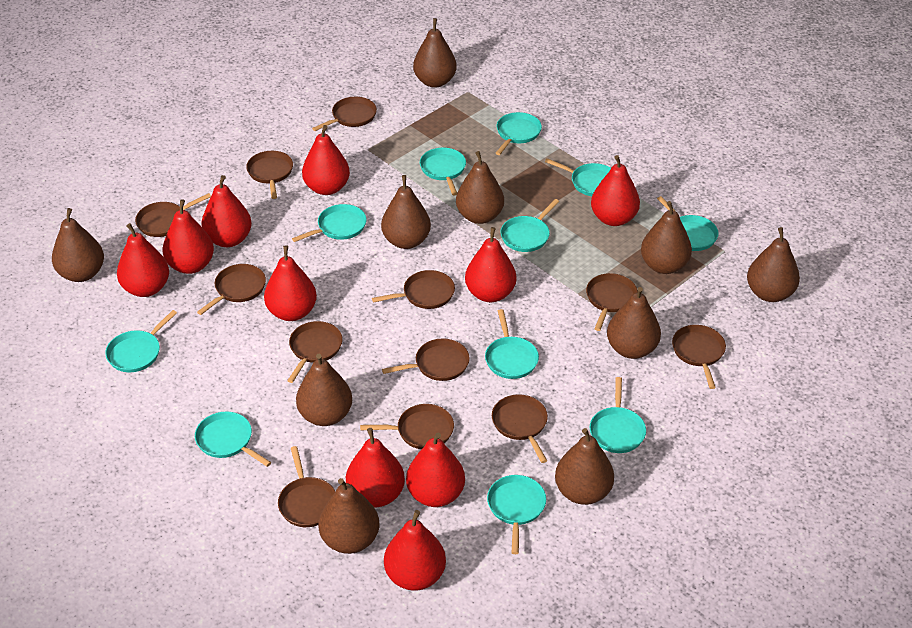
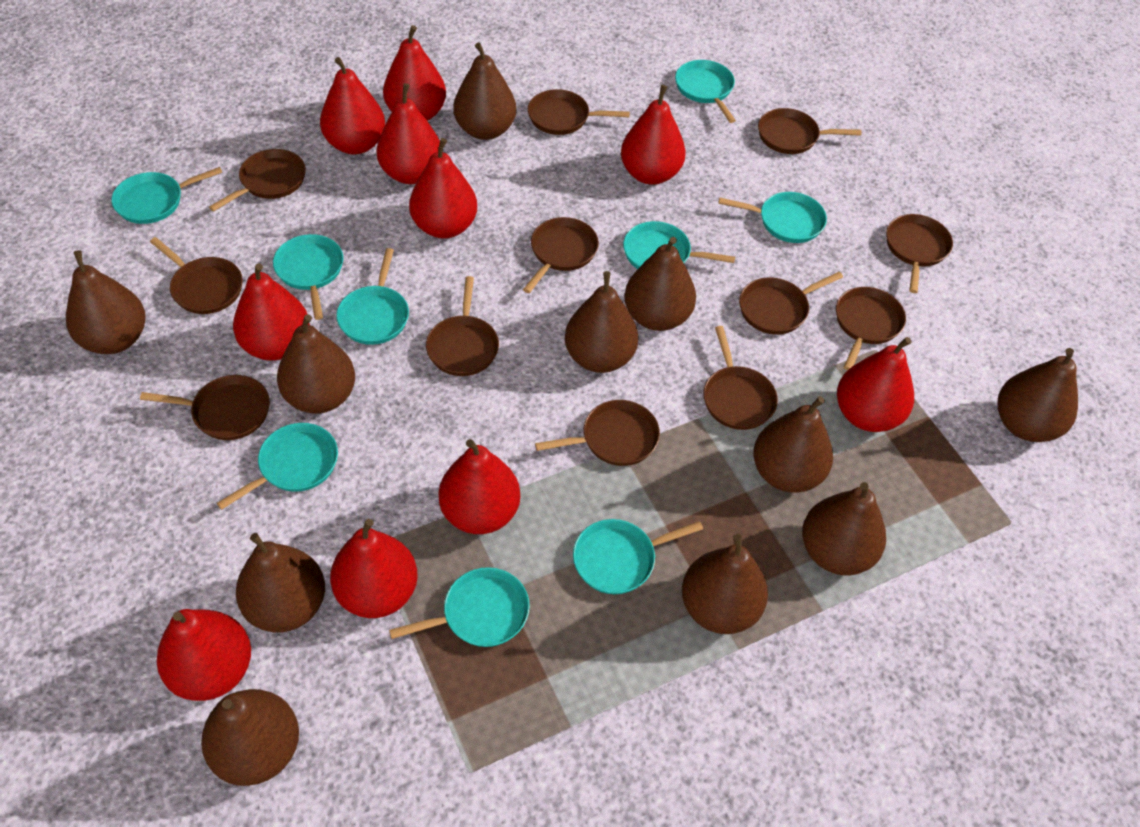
brown pear: [52,208,104,282] [296,354,352,426] [318,478,379,554] [381,175,431,249] [413,18,457,88] [456,151,504,224] [555,428,614,505] [607,287,661,359] [641,201,692,274] [747,227,800,302] = 10 -> [66,250,146,354] [201,689,299,786] [236,533,325,632] [277,314,355,413] [453,43,516,140] [565,271,638,373] [624,237,696,331] [682,534,768,634] [753,396,833,492] [802,482,886,575] [998,348,1078,442] = 11
turquoise pan: [105,310,177,372] [195,412,271,467] [292,204,367,242] [420,148,466,195] [485,309,539,379] [487,475,546,554] [496,112,542,155] [500,199,559,252] [545,158,611,196] [590,377,646,453] [657,196,719,251] = 11 -> [111,167,222,224] [216,423,338,510] [273,234,343,320] [336,248,409,345] [389,567,530,647] [573,519,703,594] [623,221,735,269] [675,60,736,123] [718,192,827,243] = 9

